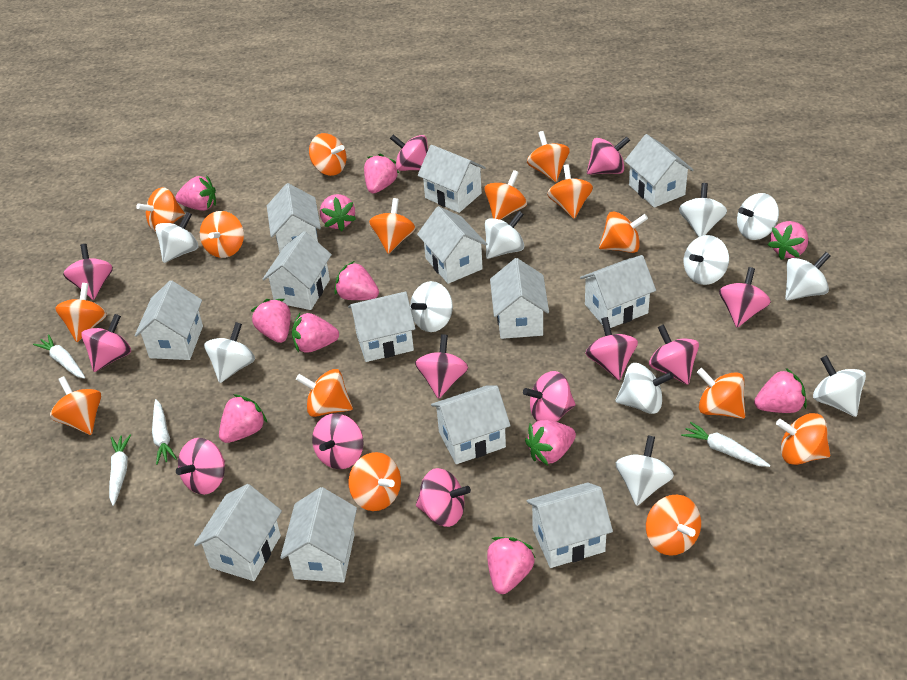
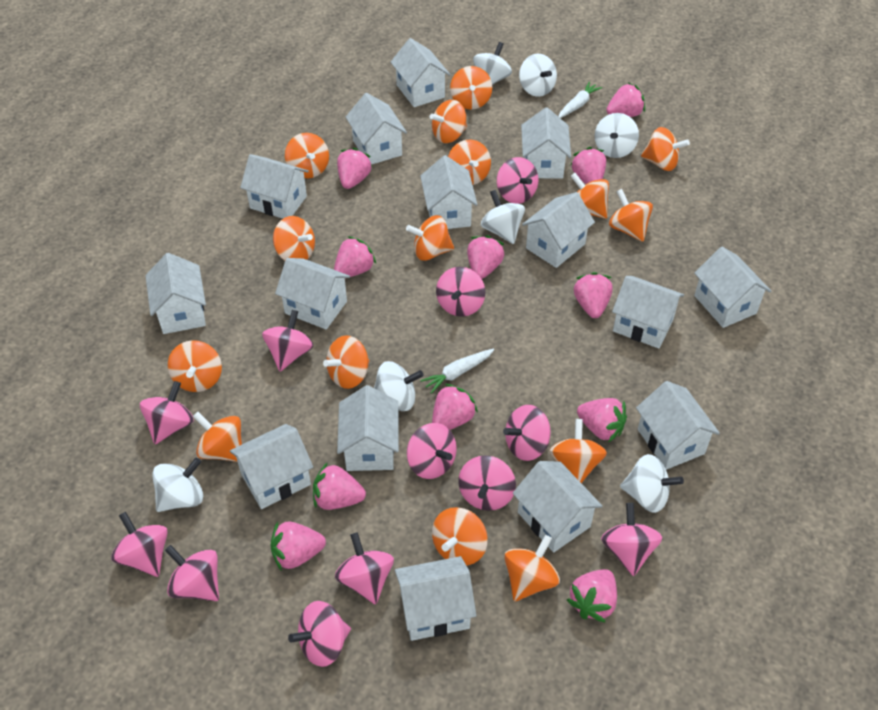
white carrot: [33,334,85,379] [109,434,131,506] [152,399,177,465] [681,422,770,467] = 4 -> [420,348,494,394] [558,82,602,118] = 2
white house: [135,280,203,360] [194,484,282,581] [263,231,332,310] [267,183,321,252] [280,487,357,583] [348,291,416,362] [417,206,487,284] [418,145,486,213] [431,385,511,464] [490,258,549,339] [527,482,613,568] [580,255,656,328] [625,134,694,208] = 13 -> [145,253,206,334] [230,424,313,509] [240,154,309,219] [275,258,350,330] [337,385,399,471] [346,93,407,164] [391,38,450,107] [395,556,476,641] [420,155,477,229] [513,461,603,552] [521,107,571,179] [522,192,595,268] [612,276,684,348] [636,381,720,470] [694,247,771,328] = 15
white spinning top: [155,212,199,263] [204,322,255,383] [410,281,453,332] [485,211,524,259] [616,363,674,414] [616,435,674,506] [679,183,727,237] [684,235,729,285] [737,193,779,240] [785,252,830,300] [813,355,866,417] = 11 -> [152,458,203,512] [374,361,424,411] [473,42,512,85] [481,190,525,244] [519,54,557,97] [595,113,639,158] [620,454,684,513] = 7

